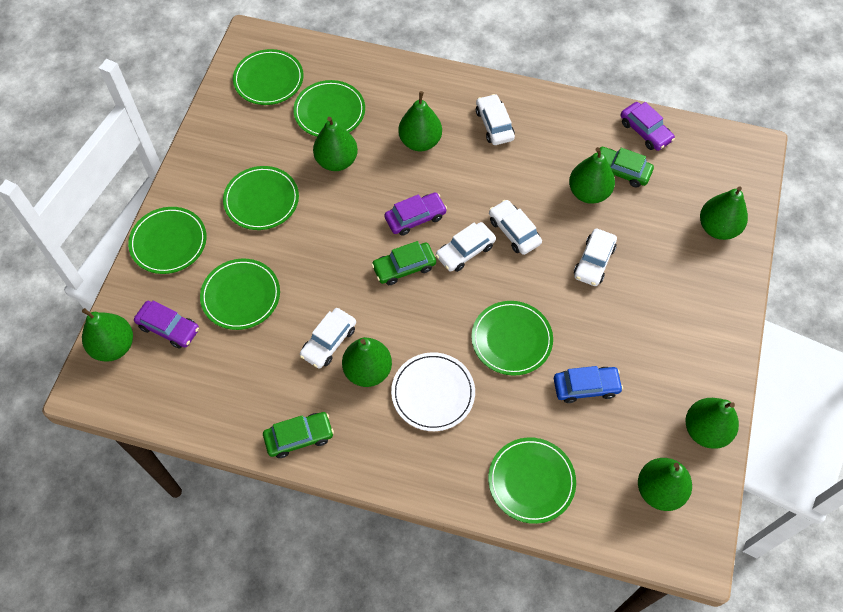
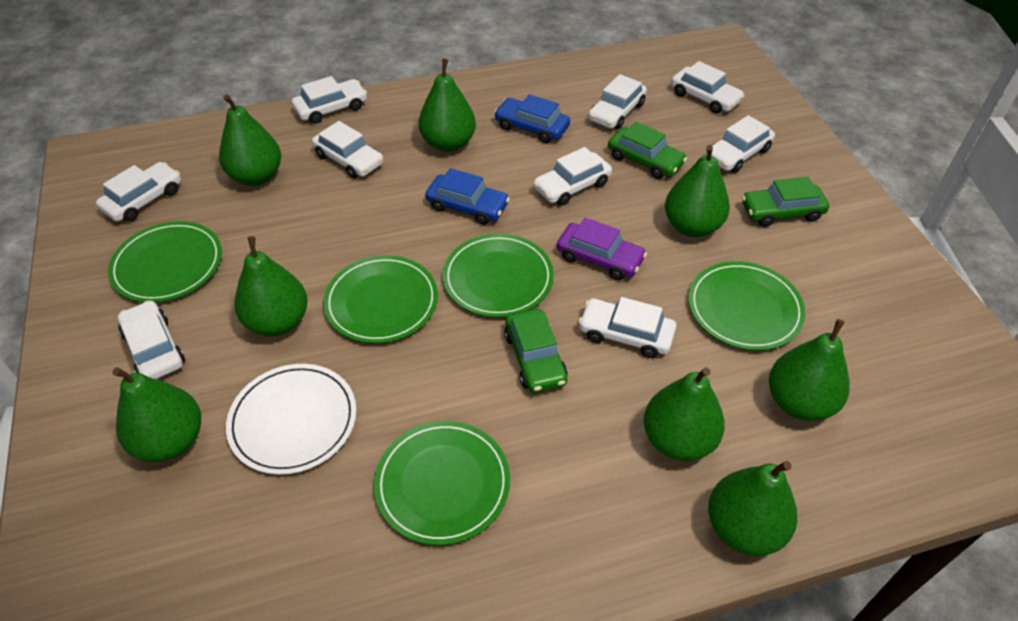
blue car: [554,366,623,403] = 1 -> [425,168,510,225] [494,94,570,143] = 2
green plate: [128,207,207,274] [200,259,280,330] [223,166,299,230] [233,49,303,105] [293,80,365,137] [471,301,553,376] [488,437,576,524] = 7 -> [108,221,222,302] [323,255,438,343] [374,421,510,545] [443,234,554,317] [688,261,806,350] = 5
purple car: [134,301,199,349] [384,192,447,236] [620,102,675,151] = 3 -> [557,218,647,280] = 1
white car: [300,308,356,369] [436,222,496,272] [476,94,515,145] [489,200,542,255] [574,229,617,286] = 5 -> [96,162,181,222] [118,300,185,379] [292,76,367,124] [312,121,384,179] [533,147,612,206] [578,297,676,358] [588,74,647,129] [671,61,745,114] [706,115,775,173] = 9

